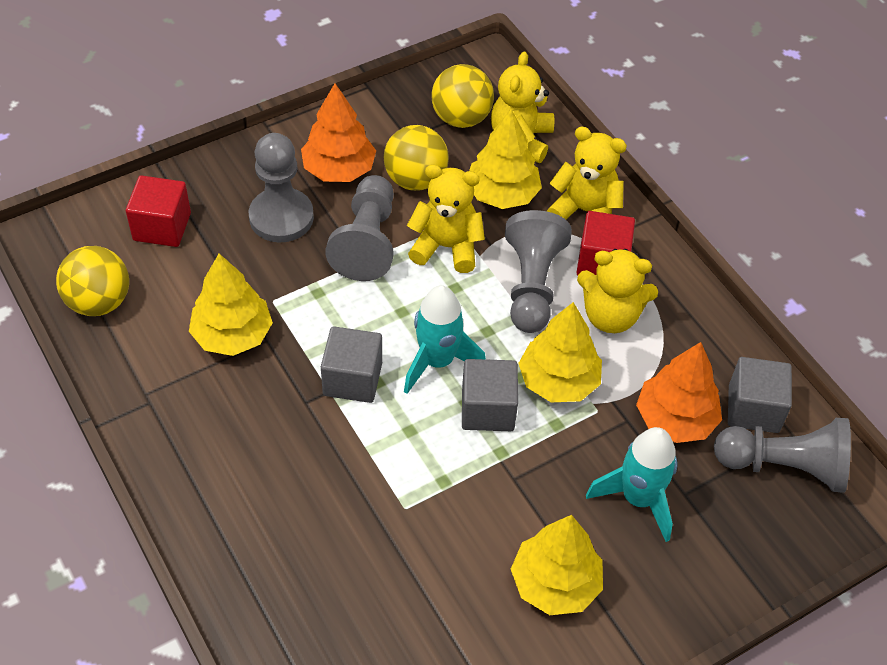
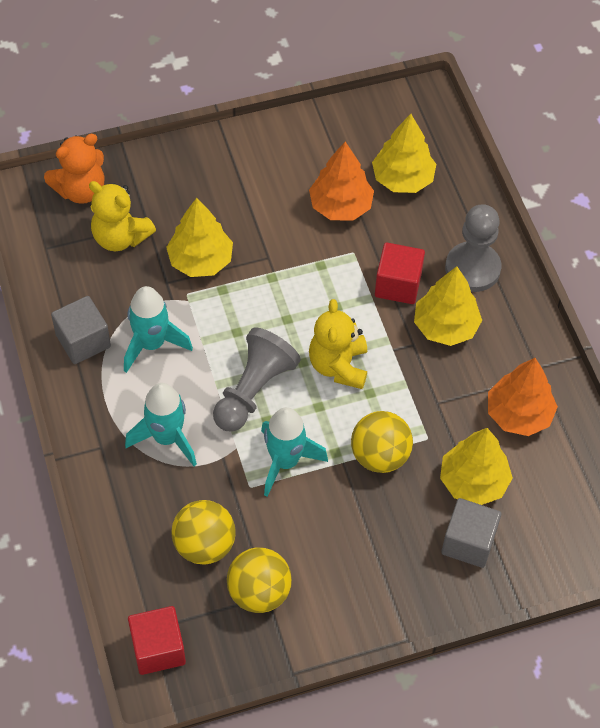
grey cube: [321,326,382,403] [462,359,518,431] [728,357,792,433] = 3 -> [51,296,111,364] [441,498,501,568] = 2
grey pawn: [249,133,314,242] [325,175,394,281] [505,210,572,333] [714,418,851,493] = 4 -> [213,327,301,432] [445,204,501,292] = 2
orange teddy bear: none = 0 -> [44,134,104,204] = 1
turquoise rocket: [404,285,486,394] [586,427,677,542] = 2 -> [124,286,193,373] [125,383,197,466] [261,407,328,497] = 3
yellow teddy bear: [407,164,485,273] [491,52,554,163] [547,127,627,219] [577,249,658,333] = 4 -> [89,181,156,251] [309,299,367,389] = 2

